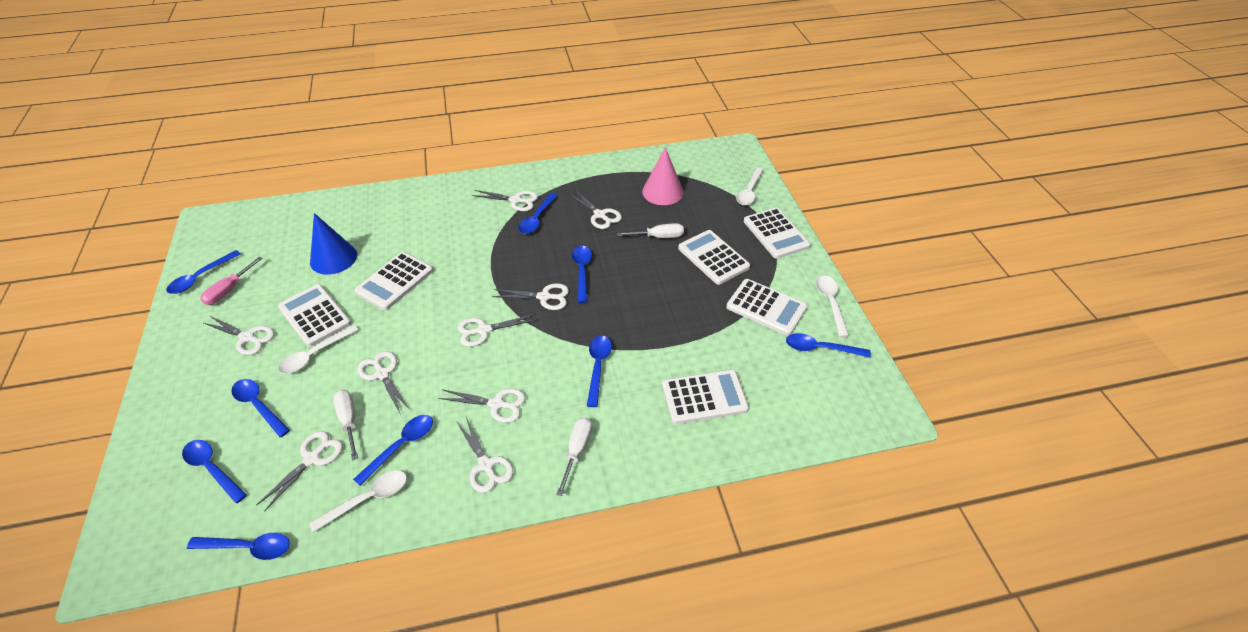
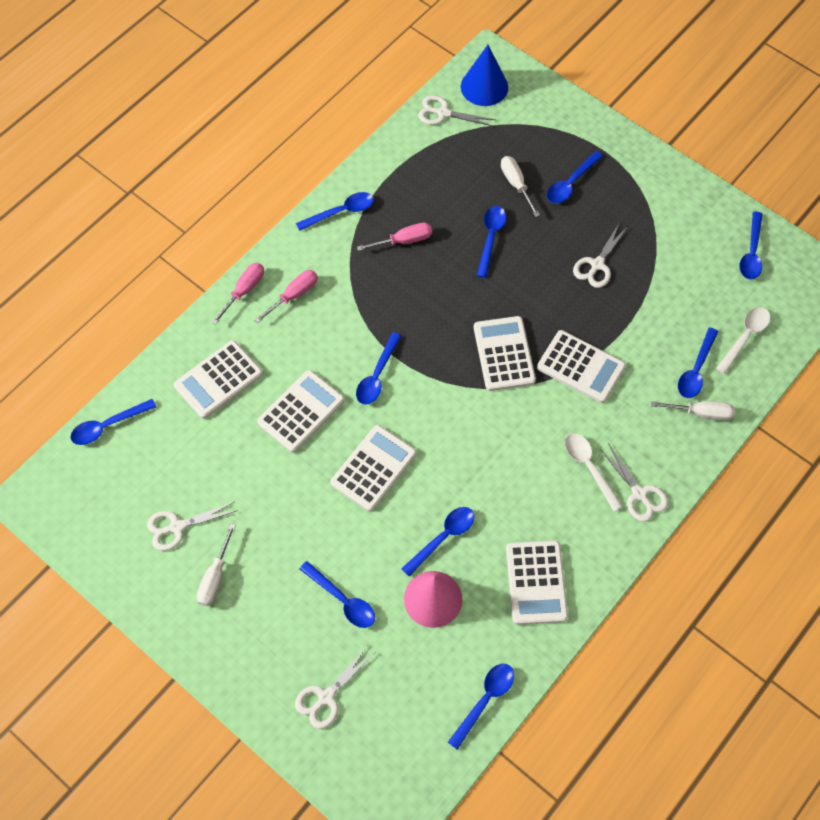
blue spoon: [166,250,241,294] [182,440,247,503] [187,533,290,560] [232,379,290,437] [353,415,433,486] [518,193,558,234] [572,246,592,303] [587,336,612,407] [786,333,871,358] = 9 -> [70,399,156,445] [296,192,374,231] [300,561,375,628] [356,332,401,405] [401,507,474,576] [448,664,514,750] [477,206,506,278] [547,151,603,203] [678,327,719,398] [739,211,763,279] = 10
pink screwdriver: [200,256,263,305] = 1 -> [212,263,264,324] [255,270,318,323] [357,223,432,251] = 3
white scissors: [204,316,274,355] [256,431,343,512] [357,351,411,415] [438,388,526,423] [456,417,513,493] [458,314,537,347] [472,190,538,211] [492,283,569,310] [569,190,622,229] = 9 -> [147,502,238,551] [295,646,375,729] [418,95,496,126] [573,222,628,288] [600,443,668,522] = 5
white spoon: [278,324,358,374] [309,471,407,532] [736,168,763,205] [816,275,849,337] = 4 -> [565,433,623,512] [716,307,770,374] = 2

